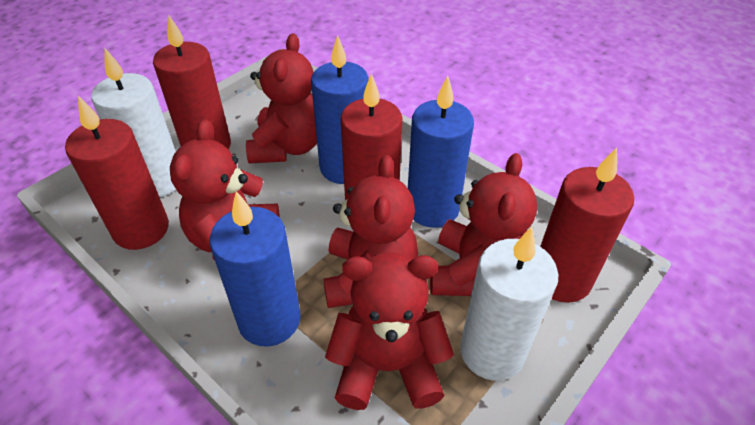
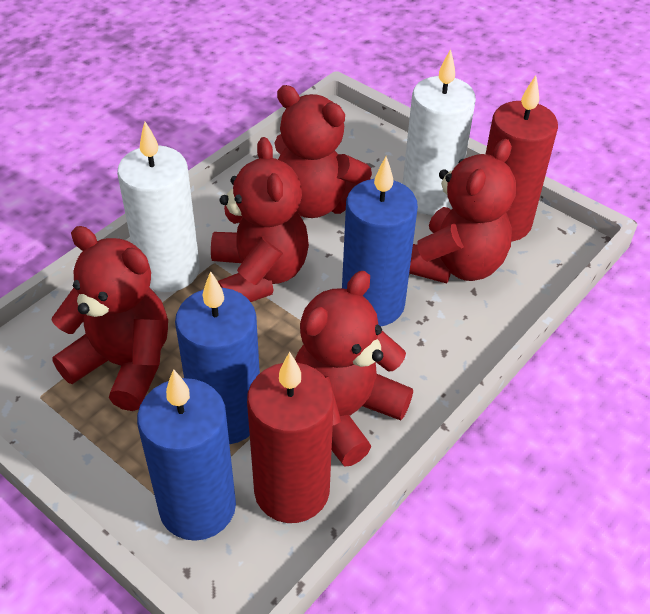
red candle: [65,96,169,250] [153,16,231,150] [341,74,403,200] [540,148,634,303] = 4 -> [247,352,334,523] [486,75,558,242] = 2

